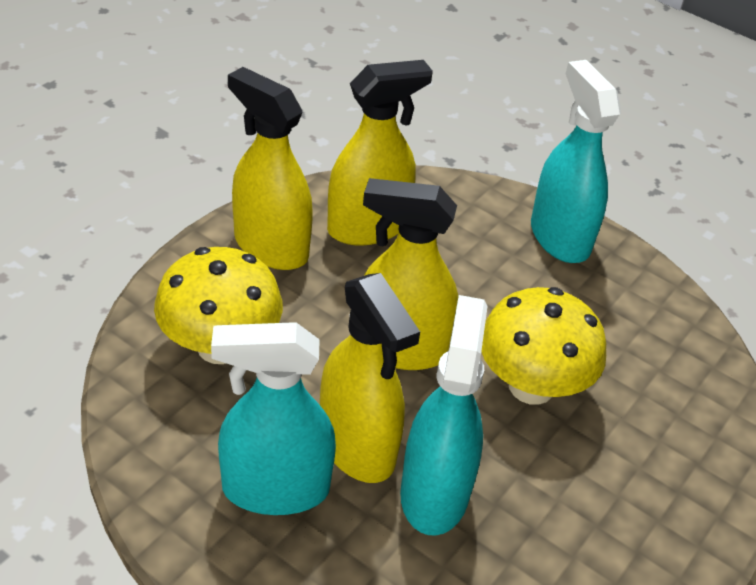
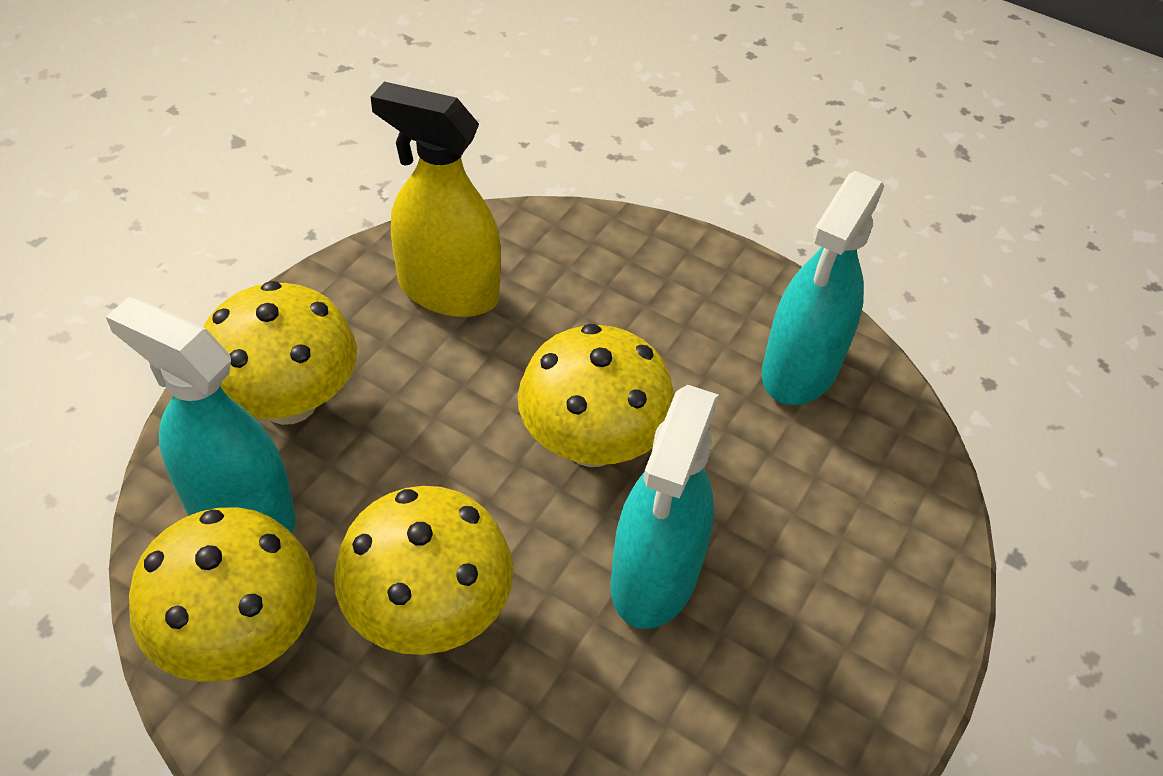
yellow mushroom: [154,247,283,364] [481,287,606,405] = 2 -> [129,507,317,682] [203,281,357,425] [334,486,514,655] [518,324,674,467] = 4
yellow spray bottle: [228,67,313,270] [320,273,420,483] [327,60,433,246] [363,178,458,370] = 4 -> [371,82,501,317] = 1

